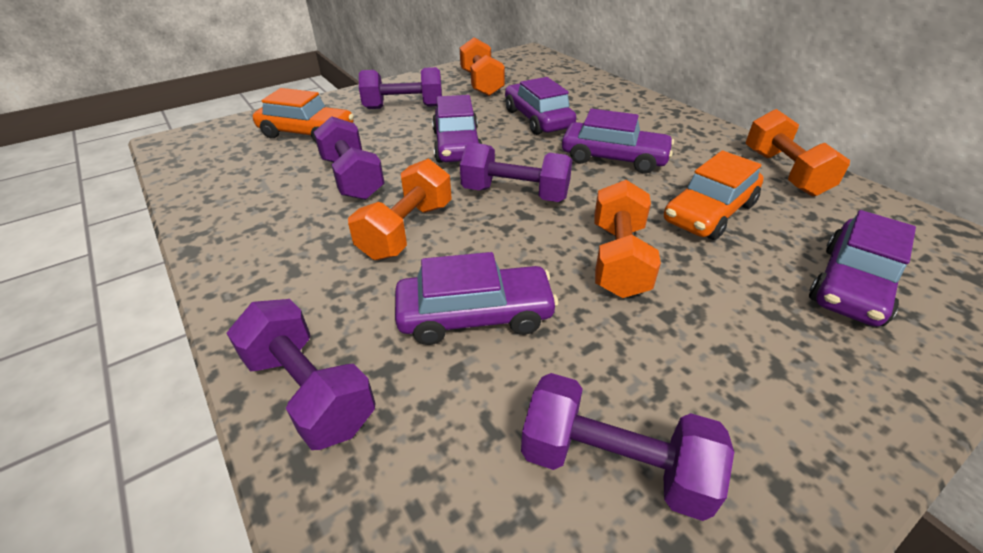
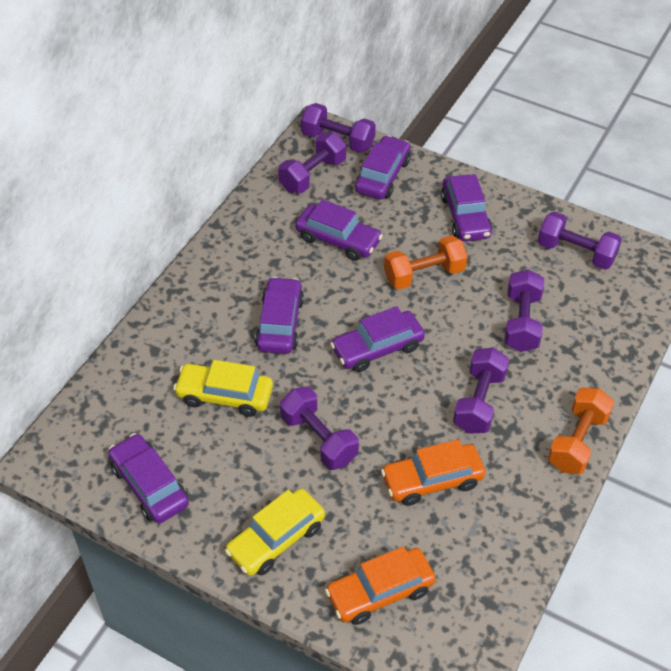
orange dumbbell: [348,159,452,260] [460,38,505,96] [594,180,661,298] [745,109,850,197] = 4 -> [384,235,467,289] [548,388,614,474] = 2
purple car: [395,252,558,345] [432,95,482,163] [505,77,576,135] [562,109,674,174] [809,210,916,327] = 5 -> [108,433,189,523] [255,277,304,354] [295,199,383,261] [330,306,425,372] [355,135,411,199] [441,174,492,241] = 6
purple dumbbell: [226,299,375,450] [314,116,385,200] [359,67,442,109] [460,142,572,202] [521,373,734,521] = 5 -> [278,132,346,193] [280,387,359,470] [301,103,376,153] [453,348,509,434] [504,269,544,352] [538,211,622,270] = 6
yellow car: none = 0 -> [173,360,273,417] [225,489,325,576] = 2

